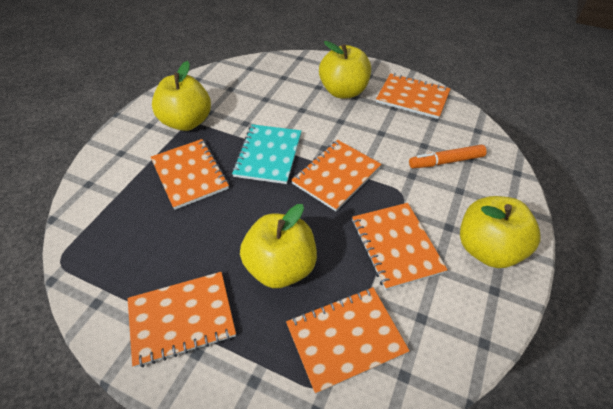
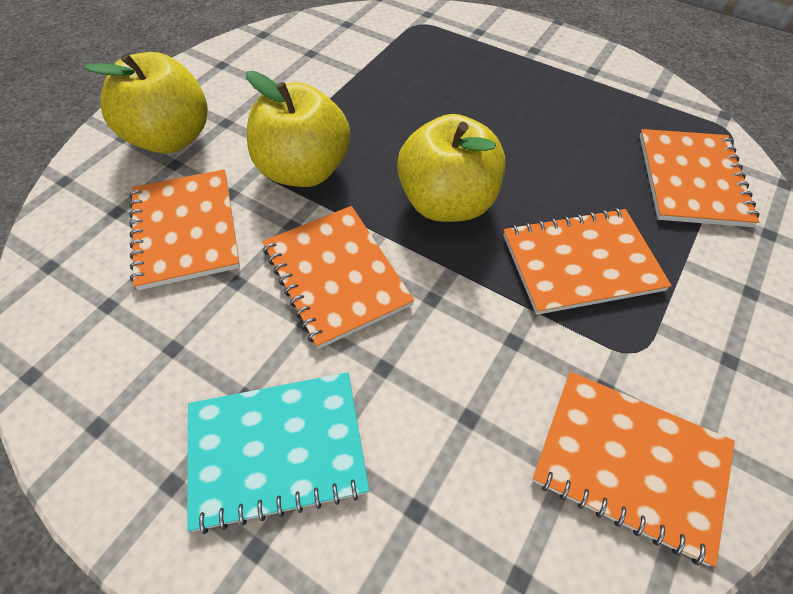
orange marker: [409,144,487,168] = 1 -> none = 0
orange notebook: [127,272,236,368] [151,139,229,210] [286,287,410,394] [291,140,381,211] [352,203,448,290] [376,73,451,119] = 6 -> [129,169,240,290] [263,206,414,349] [503,208,672,315] [532,371,735,567] [640,129,760,227] = 5
yellow apple: [152,61,211,131] [240,204,317,288] [319,41,371,98] [460,196,541,268] = 4 -> [84,52,208,153] [246,71,350,187] [397,114,505,222] = 3

